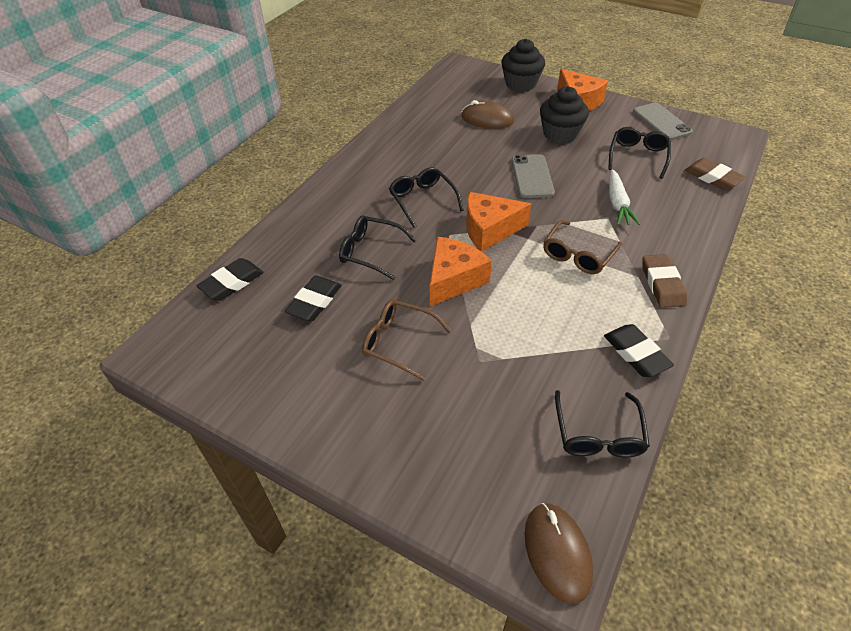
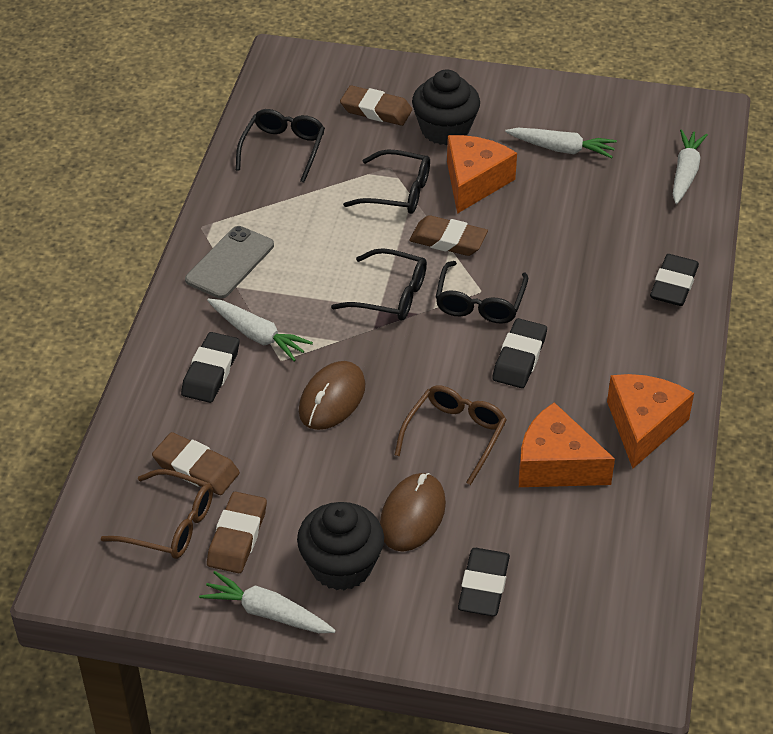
black eraser: [196,258,264,301] [285,276,342,321] [604,324,674,377] = 3 -> [181,332,239,403] [458,548,510,616] [492,318,547,388] [650,254,699,306] = 4
brown eraser: [643,254,687,308] [685,158,746,190] = 2 -> [152,432,240,495] [207,492,267,573] [340,85,412,126] [409,215,488,256] = 4
grey phone: [512,155,555,198] [633,103,693,140] = 2 -> [185,226,274,299] = 1
white carrot: [609,169,640,225] = 1 -> [199,571,336,633] [207,299,313,361] [505,128,617,158] [673,129,708,204] = 4

